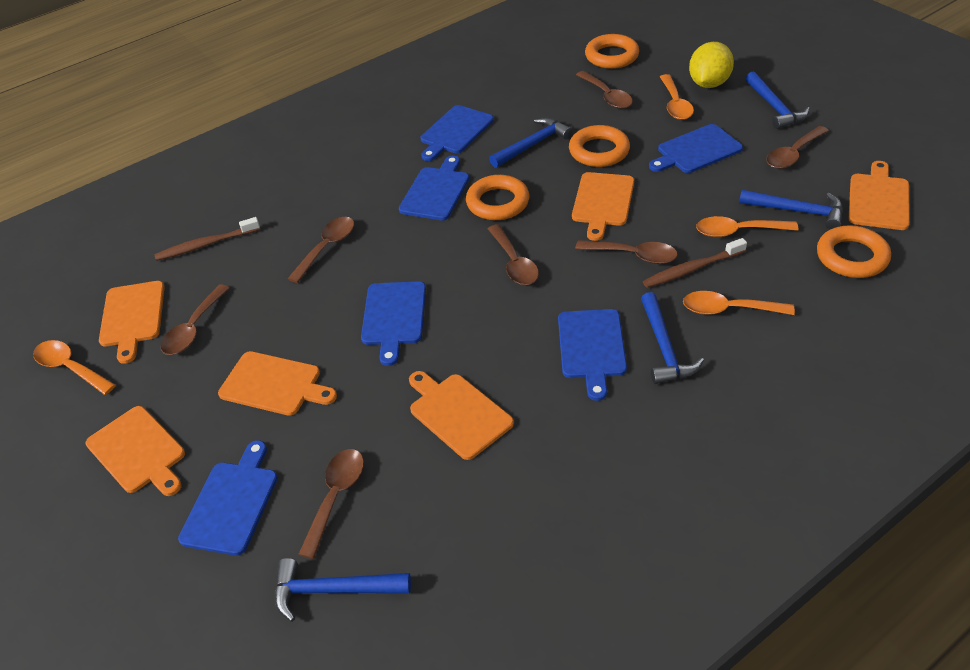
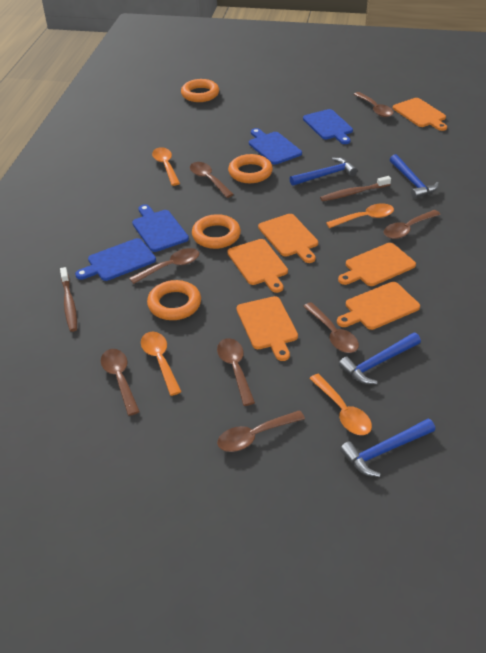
blue cutting board: [178,440,277,556] [361,281,426,366] [399,156,469,220] [421,105,494,161] [558,309,627,401] [649,124,743,173] = 6 -> [75,238,156,281] [132,204,189,252] [249,128,302,165] [303,109,353,144] = 4
blue hammer: [275,558,411,622] [489,118,573,168] [641,292,704,384] [739,190,843,229] [745,71,810,129] = 5 -> [289,157,357,186] [339,333,421,384] [340,419,435,477] [390,154,439,199] = 4
brown spoon: [161,284,229,355] [288,217,354,283] [298,449,364,559] [488,224,539,285] [575,240,678,264] [576,71,633,109] [766,126,829,169] = 7 -> [101,349,140,416] [129,248,199,284] [190,162,234,198] [217,338,255,406] [217,410,305,452] [303,302,359,353] [353,92,393,117] [384,210,441,239] = 8
yellow lemon: [689,42,734,88] = 1 -> none = 0

